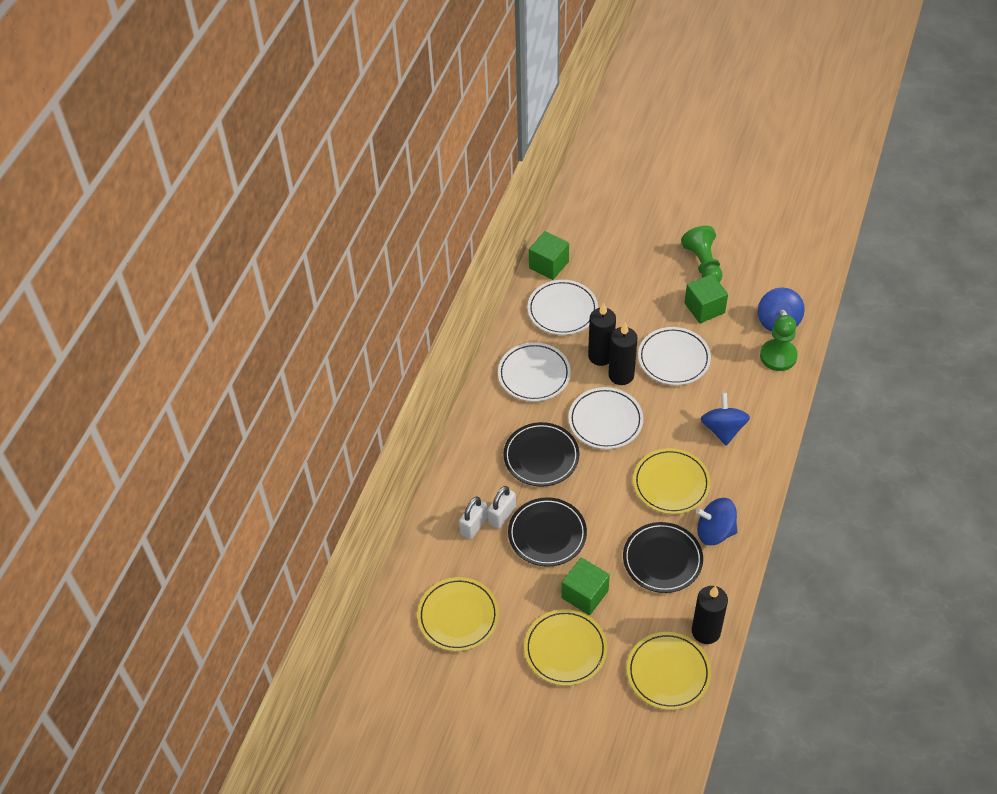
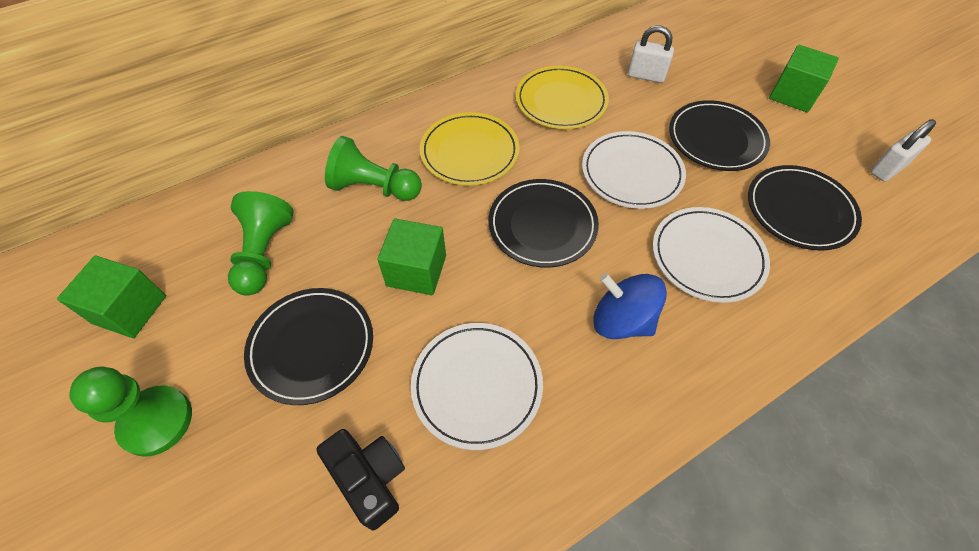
black camera: none = 0 -> [317,429,405,530] = 1
black candle: [588,303,616,366] [608,322,638,385] [692,586,728,644] = 3 -> none = 0
black plate: [503,422,579,487] [508,497,587,567] [623,522,703,593] = 3 -> [244,288,373,405] [488,179,599,268] [669,100,770,171] [748,165,862,251] = 4
blue spinning top: [696,498,737,545] [701,393,750,446] [758,288,805,332] = 3 -> [593,273,667,339] = 1
green pawn: [681,226,722,282] [760,315,798,371] = 2 -> [69,367,192,457] [228,191,294,296] [325,136,422,201] = 3
white plate: [498,342,571,402] [527,280,598,335] [568,387,643,449] [638,327,711,385] = 4 -> [411,323,543,450] [582,131,686,209] [653,207,770,303] = 3
yellow plate: [417,577,499,651] [524,609,607,686] [627,632,711,710] [633,448,711,514] = 4 -> [420,112,520,186] [516,66,609,129] = 2

